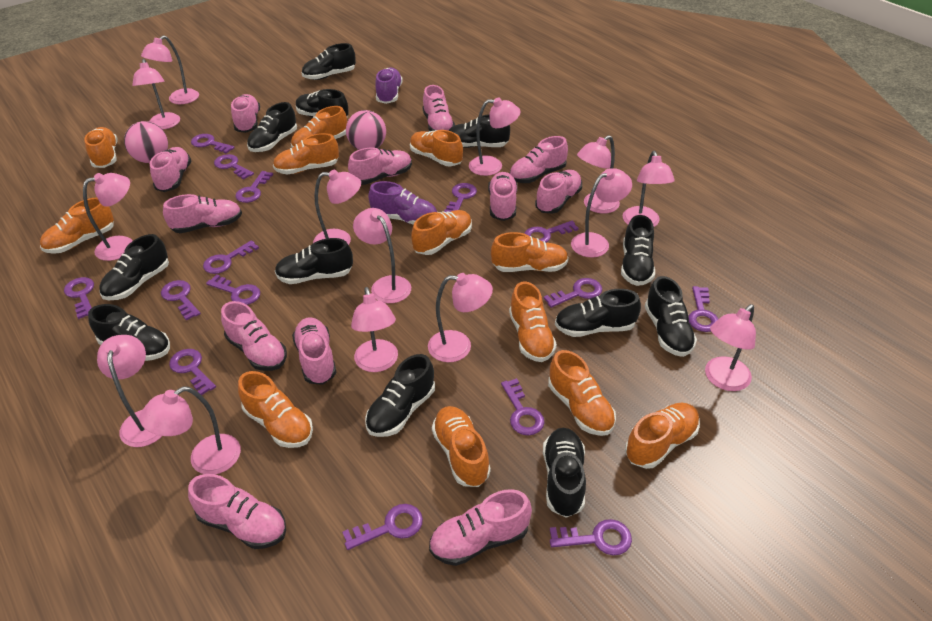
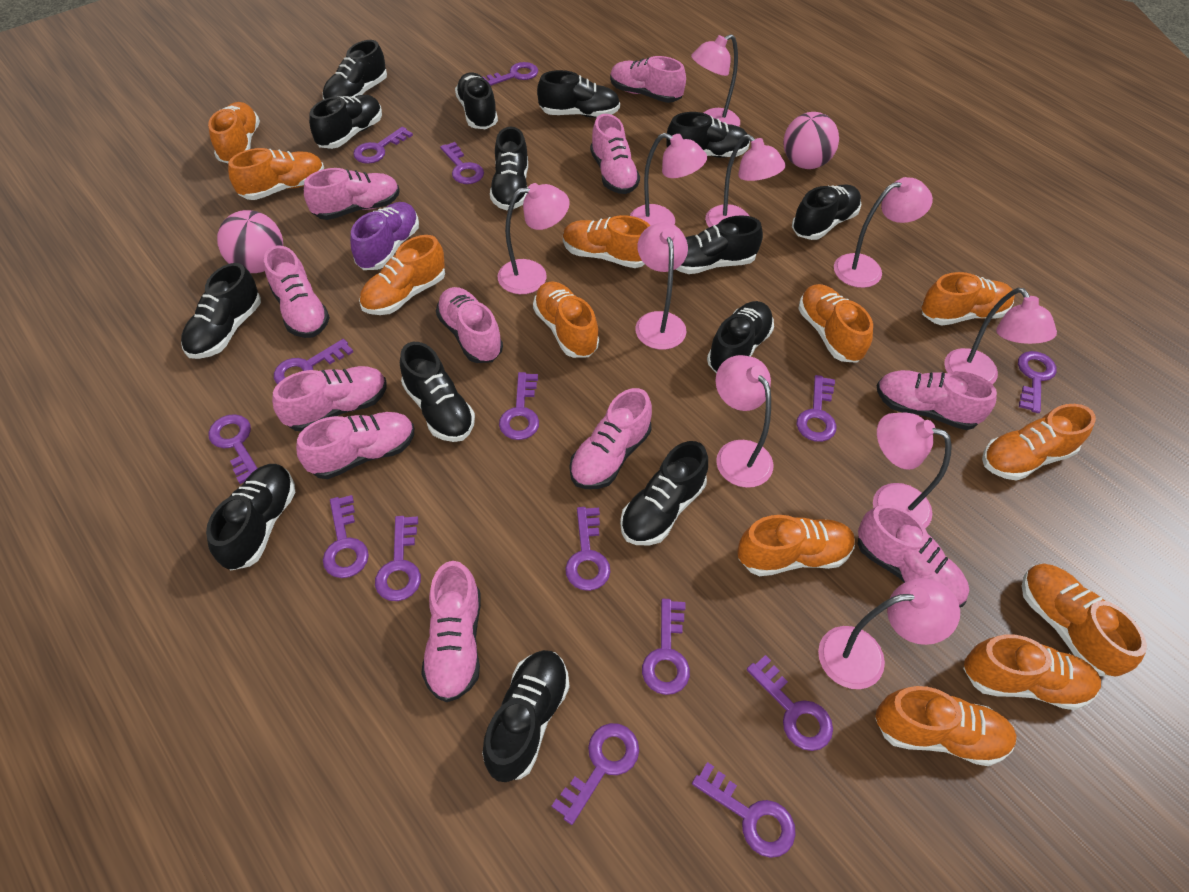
black shoe: [88,304,170,361] [99,234,169,300] [247,102,297,152] [275,238,353,284] [296,89,349,117] [302,43,356,80] [365,354,435,437] [448,114,510,148] [543,428,586,518] [555,289,641,337] [621,215,655,286] [645,276,697,357] = 12 -> [181,263,261,359] [206,464,295,570] [309,95,382,149] [323,40,387,100] [400,342,475,442] [455,72,498,129] [482,650,569,782] [490,127,528,210] [537,70,620,118] [620,441,708,546] [666,112,750,158] [676,215,763,274] [707,301,774,373] [792,184,862,240] = 14
pink lamp: [83,173,133,261] [97,335,162,447] [133,59,180,130] [139,387,241,474] [141,35,199,104] [313,170,361,245] [351,287,398,372] [353,208,411,303] [428,273,493,362] [469,97,521,176] [571,168,632,257] [577,135,620,214] [623,151,675,227] [705,304,756,391] = 14 -> [498,183,570,294] [630,133,707,226] [635,222,688,350] [691,34,740,127] [705,134,786,227] [716,355,774,488] [818,578,960,689] [834,177,933,288] [873,413,952,528] [944,288,1057,384] = 10
pink shoe: [150,147,191,192] [163,194,242,233] [188,474,286,549] [221,301,287,371] [231,94,260,133] [292,317,337,385] [348,147,412,185] [423,85,455,131] [429,489,532,566] [488,172,518,221] [509,136,568,183] [535,170,582,214] = 12 -> [264,245,330,338] [272,366,387,431] [296,412,414,479] [304,168,399,220] [421,561,481,702] [436,287,503,363] [570,388,652,489] [590,114,640,194] [610,56,686,103] [858,504,969,607] [877,370,997,430] = 11
purple shoe: [368,181,437,225] [375,67,403,104] = 2 -> [350,202,419,270] = 1

